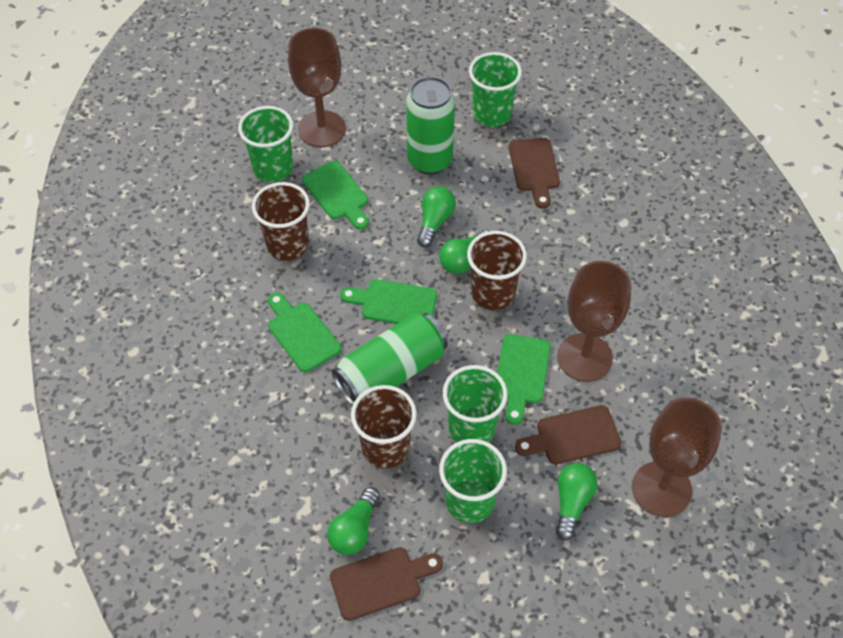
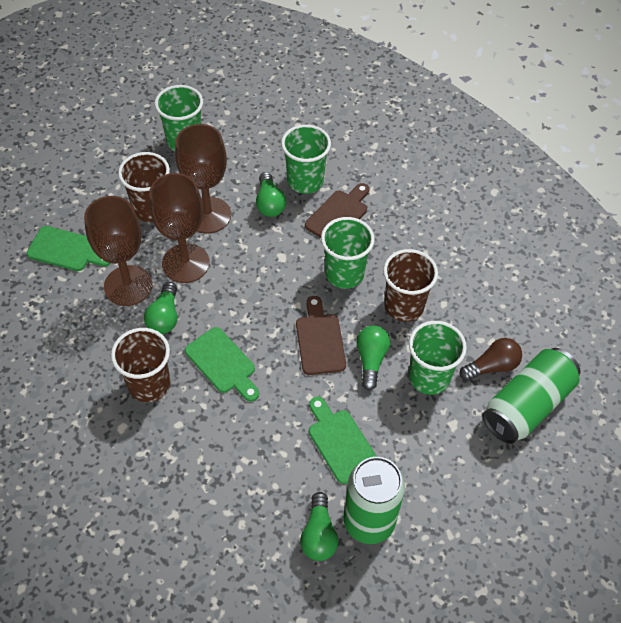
brown cutting board: [330,547,443,621] [509,138,560,209] [515,405,621,464] = 3 -> [296,296,346,375] [305,183,369,238] = 2
brown light bulb: none = 0 -> [460,338,522,381] = 1
green cutting board: [268,293,341,372] [302,161,369,230] [340,279,437,324] [497,334,551,425] = 4 -> [27,226,111,271] [185,327,259,402] [309,397,377,484] = 3

